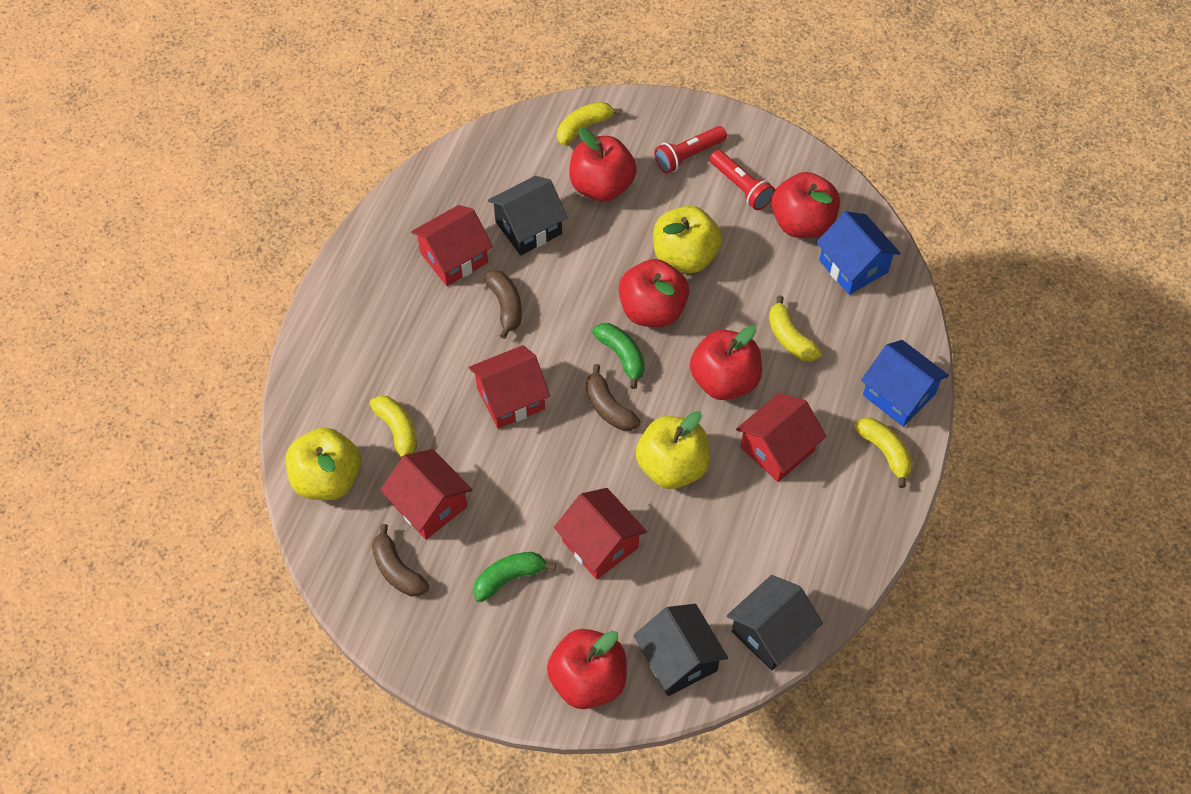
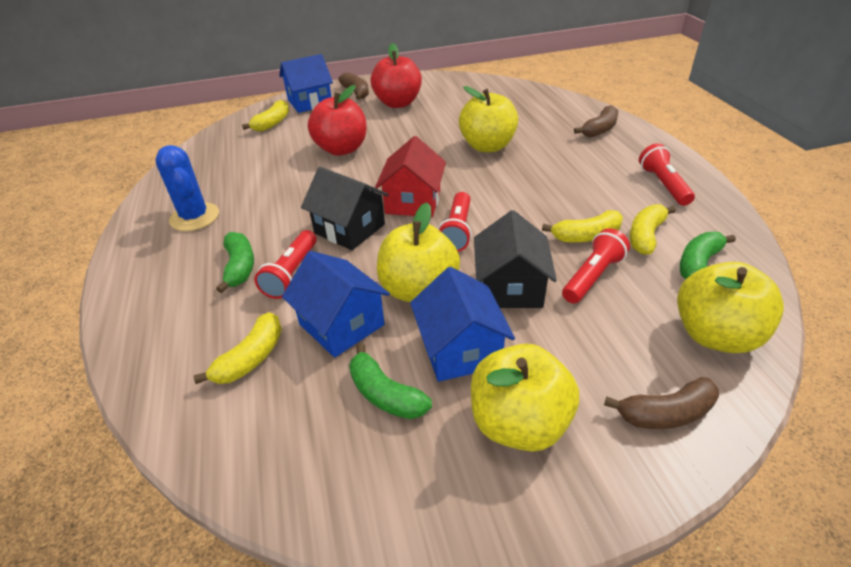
black house: [488,176,568,255] [634,604,728,696] [727,575,823,670] = 3 -> [301,167,389,250] [474,210,557,308] = 2
blue cactus: none = 0 -> [155,145,219,231] = 1
blue house: [816,211,901,295] [861,340,949,427] = 2 -> [279,54,333,113] [282,251,390,358] [410,267,515,382] = 3
green banana: [473,552,556,602] [592,323,645,389] = 2 -> [216,232,254,293] [349,343,432,419] [680,232,736,279] = 3
red apple: [547,629,627,709] [569,128,637,202] [619,259,689,327] [690,325,762,400] [771,172,840,238] = 5 -> [308,85,367,156] [371,43,422,108] = 2
red flashlight: [654,126,727,174] [710,150,775,210] = 2 -> [254,230,317,299] [438,192,472,252] [562,228,630,303] [639,143,695,206] = 4
red house: [380,449,472,540] [411,205,493,286] [469,345,550,429] [554,488,647,580] [736,393,827,482] = 5 -> [375,136,446,217] = 1
yellow apple: [286,427,361,500] [636,411,710,489] [653,206,722,273] = 3 -> [377,203,460,302] [459,86,518,152] [471,344,579,452] [677,262,784,353] = 4

